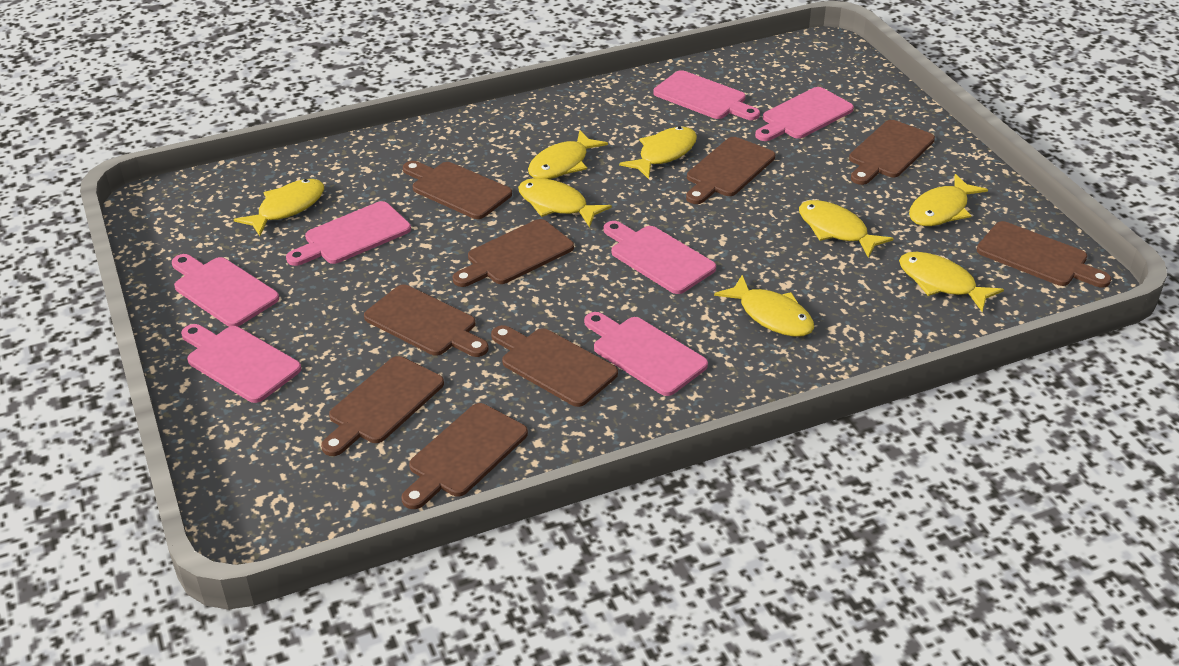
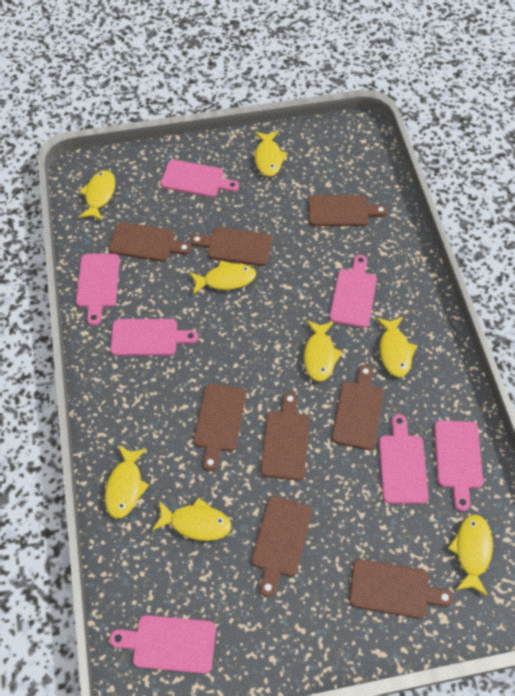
brown cutting board: [321,356,444,456] [364,285,489,357] [401,403,528,509] [403,161,512,219] [453,219,574,287] [491,325,618,407] [686,137,775,204] [849,120,935,185] [977,221,1111,288] = 9 -> [109,222,191,262] [190,227,272,266] [193,384,246,471] [251,496,312,597] [261,392,310,480] [308,195,388,226] [332,365,383,450] [349,559,454,619] = 8

